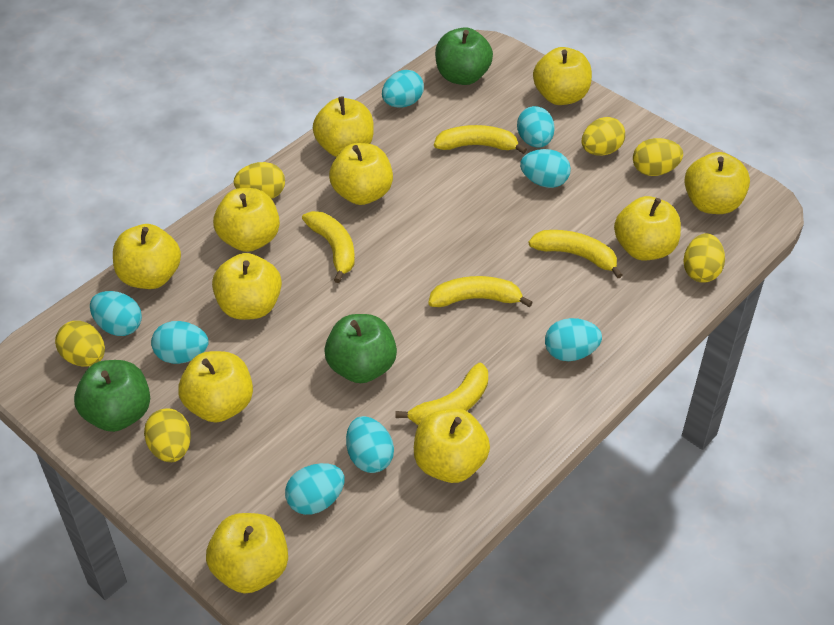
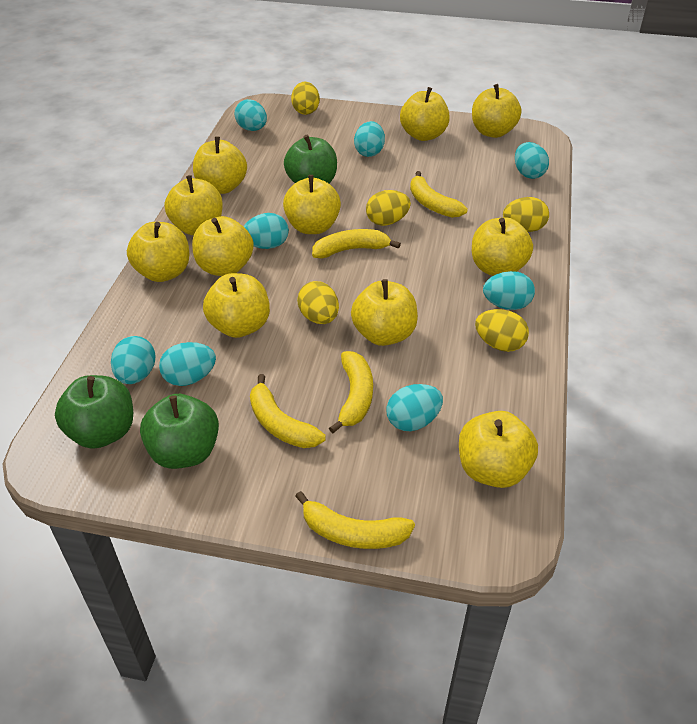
yellow egg: [55,321,105,367] [144,408,191,462] [234,162,285,199] [582,117,625,156] [633,138,683,176] [683,233,725,283] = 6 -> [291,82,320,115] [297,281,339,324] [366,190,411,226] [475,309,529,352] [503,197,549,232] = 5

